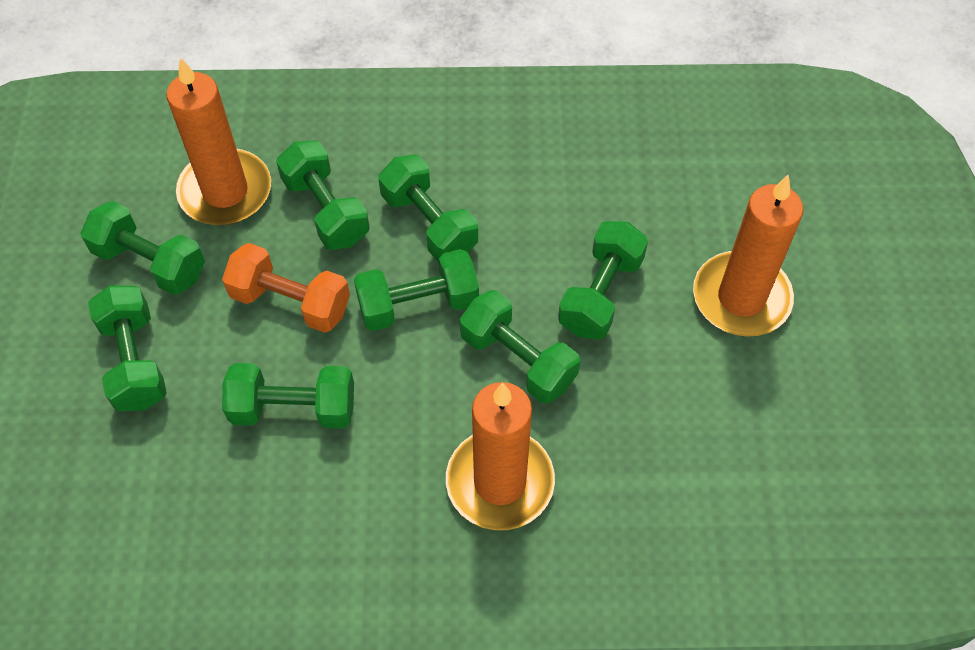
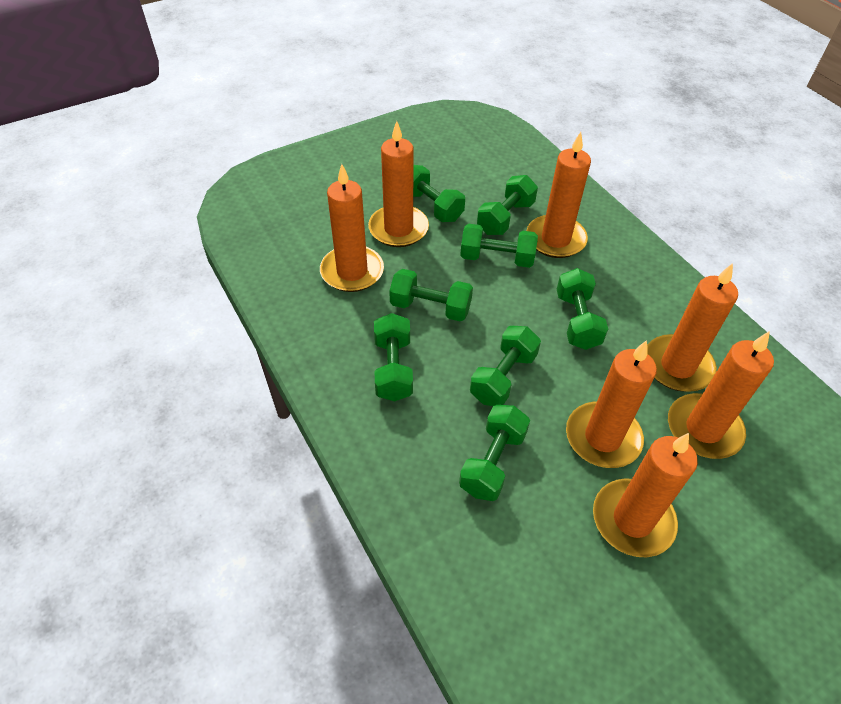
orange candle: [166,58,271,225] [446,382,555,530] [693,175,803,337] = 3 -> [320,164,384,292] [368,121,429,247] [527,132,591,258] [566,340,657,468] [593,433,698,557] [647,263,738,392] [668,331,774,459] = 7
orange dumbbell: [222,243,350,333] = 1 -> none = 0

